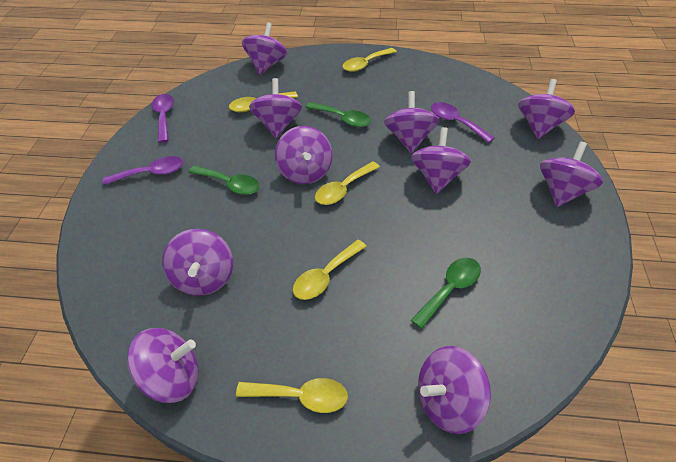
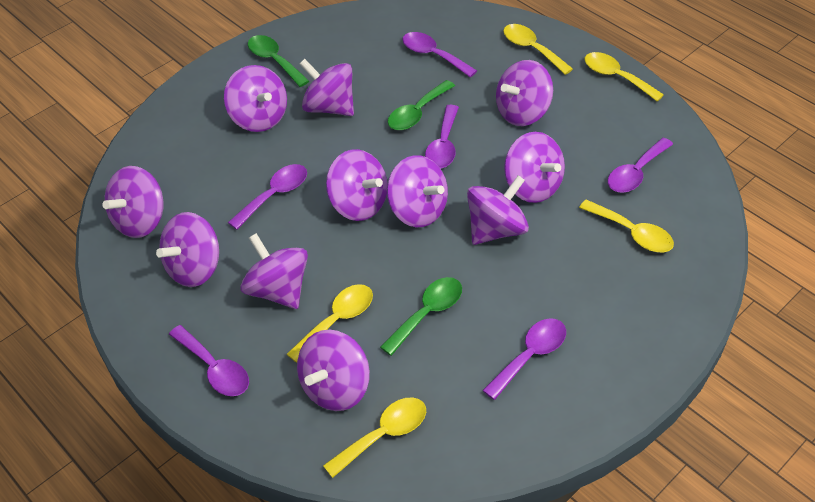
purple spinning top: [127,328,199,403] [162,229,233,296] [242,22,287,75] [249,78,302,138] [275,126,333,184] [384,91,439,153] [411,127,471,194] [418,346,491,434] [518,79,575,139] [540,141,603,207] = 10 -> [102,166,163,238] [156,212,219,287] [224,65,287,132] [240,233,308,309] [297,330,370,411] [300,59,354,116] [326,149,387,221] [387,155,448,227] [467,175,529,245] [496,60,553,126] [504,132,565,203] = 11
purple spoon: [103,156,183,185] [152,94,174,143] [431,102,494,143] = 3 -> [169,325,249,396] [228,164,307,230] [403,32,477,77] [425,105,459,169] [482,318,566,400] [608,138,673,193] = 6

